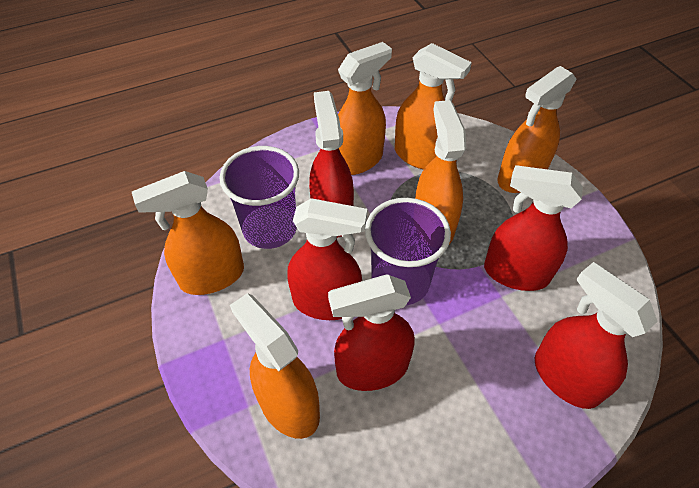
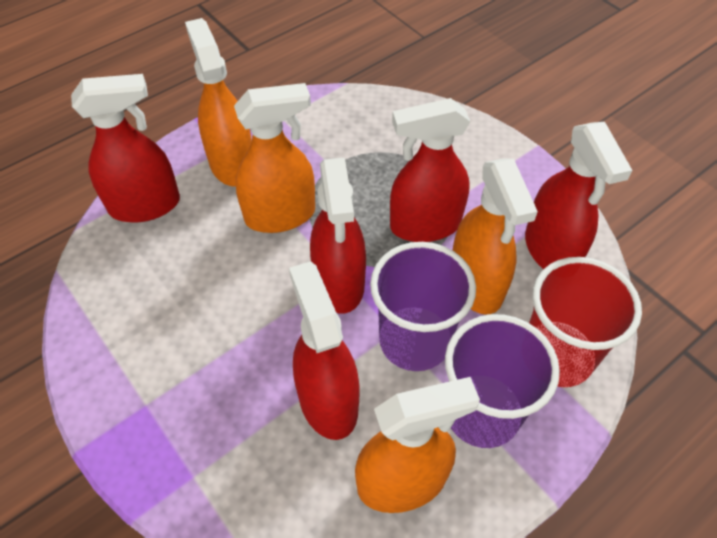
orange spray bottle: [132,171,244,295] [230,293,320,439] [338,42,392,175] [395,43,472,169] [415,100,466,244] [497,66,577,193] = 6 -> [185,18,252,187] [234,83,315,233] [355,377,480,513] [453,158,538,315] = 4
red cup: none = 0 -> [529,257,642,387] = 1

